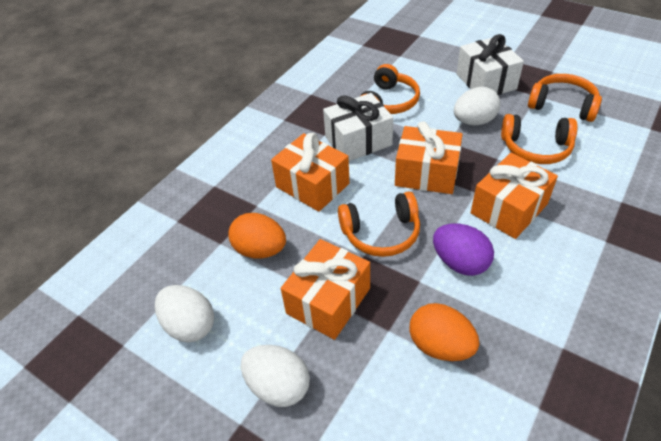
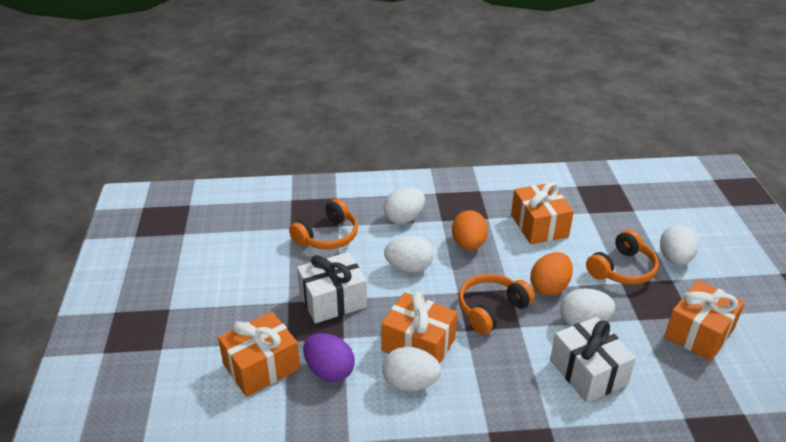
orange headphones: [338,191,420,257] [360,64,420,114] [501,114,577,164] [528,74,602,122] = 4 -> [289,199,358,250] [458,274,535,334] [586,230,659,285] = 3
white egg: [155,285,214,342] [241,345,310,407] [454,87,501,126] = 3 -> [383,187,425,224] [383,347,441,392] [384,235,434,272] [560,288,615,326] [660,224,699,265] = 5

